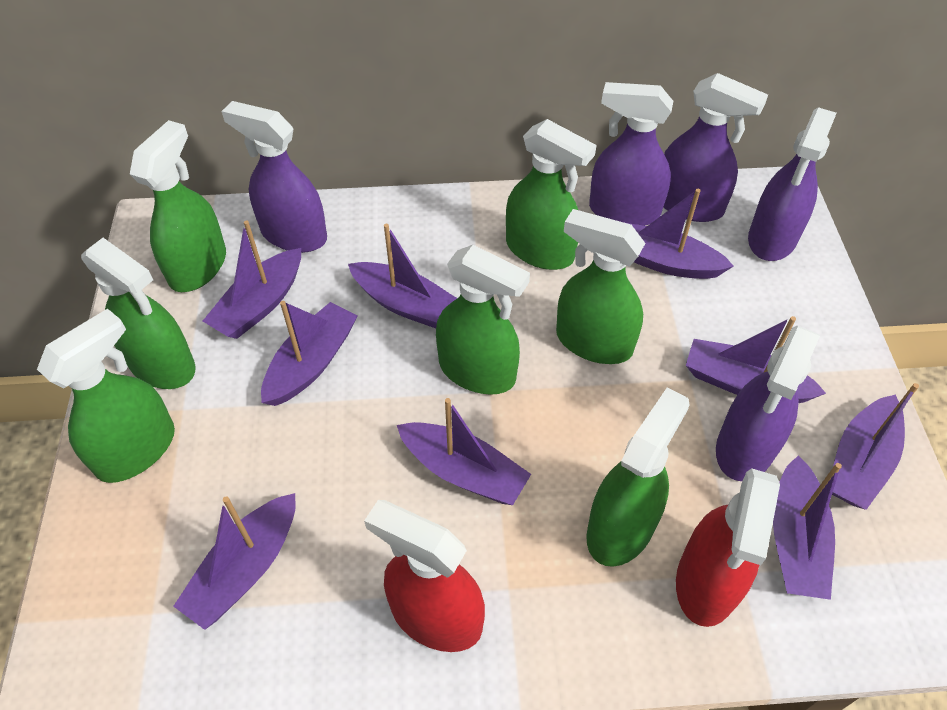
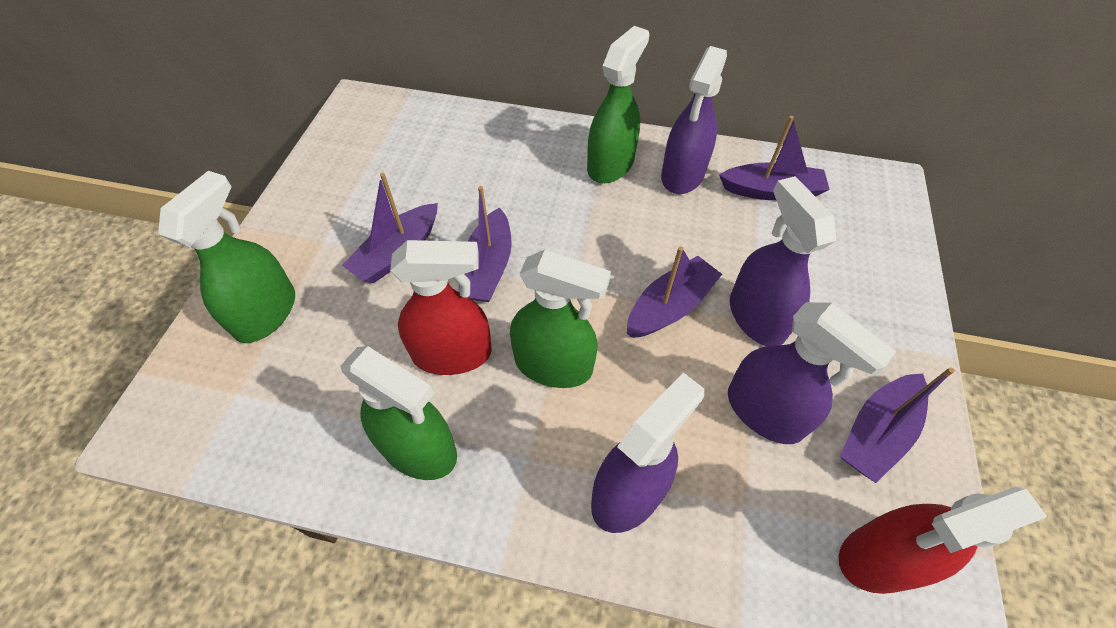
green spray bottle: [37,309,175,483] [81,238,196,389] [130,120,226,292] [436,245,530,395] [506,119,596,270] [556,209,645,364] [586,387,690,567] = 7 -> [158,171,295,343] [341,346,457,480] [510,250,611,388] [587,26,649,183] = 4
purple boat: [173,493,296,630] [203,220,301,339] [261,301,358,406] [348,224,457,328] [397,398,531,505] [627,189,734,279] [686,316,826,403] [773,455,842,600] [832,383,919,510] = 9 -> [342,173,438,283] [458,186,512,302] [627,246,722,338] [719,116,830,200] [840,367,955,483] = 5
purple spray bottle: [221,101,327,253] [589,82,673,226] [664,73,768,222] [716,326,820,481] [748,107,837,261] = 5 -> [591,372,704,533] [661,46,727,194] [728,302,896,444] [730,176,836,346] = 4

